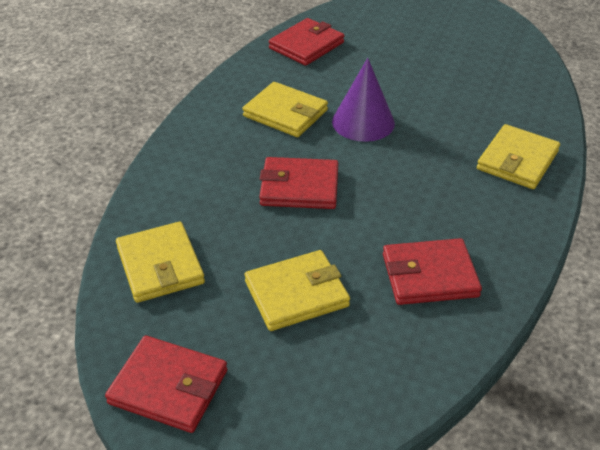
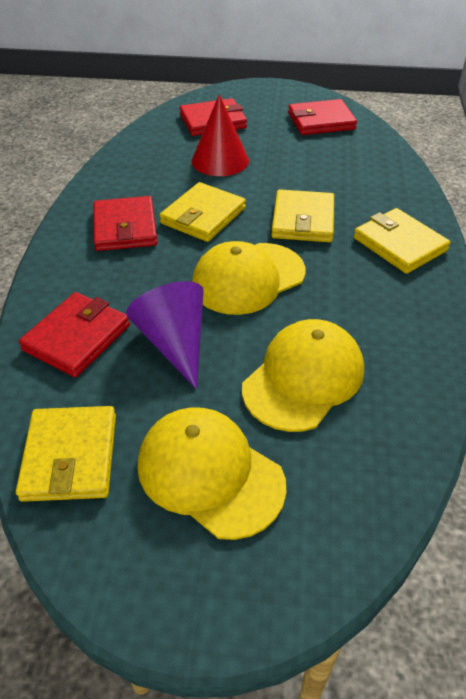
red cone: none = 0 -> [192,94,249,176] = 1
yellow cap: none = 0 -> [137,407,286,540] [192,241,305,315] [242,319,364,432] = 3

